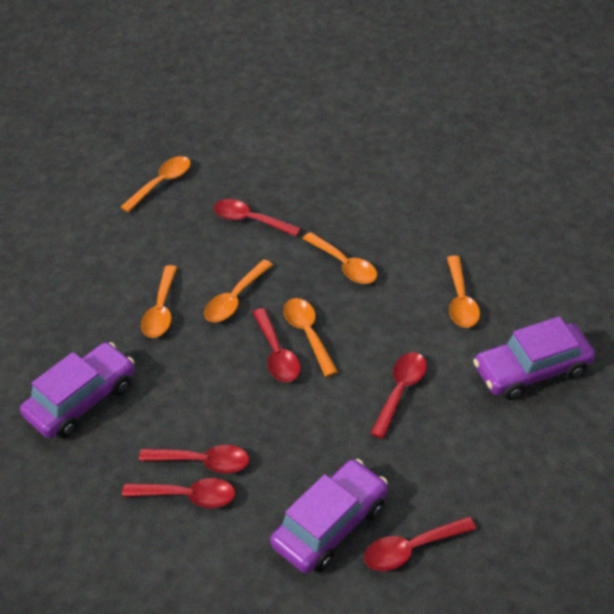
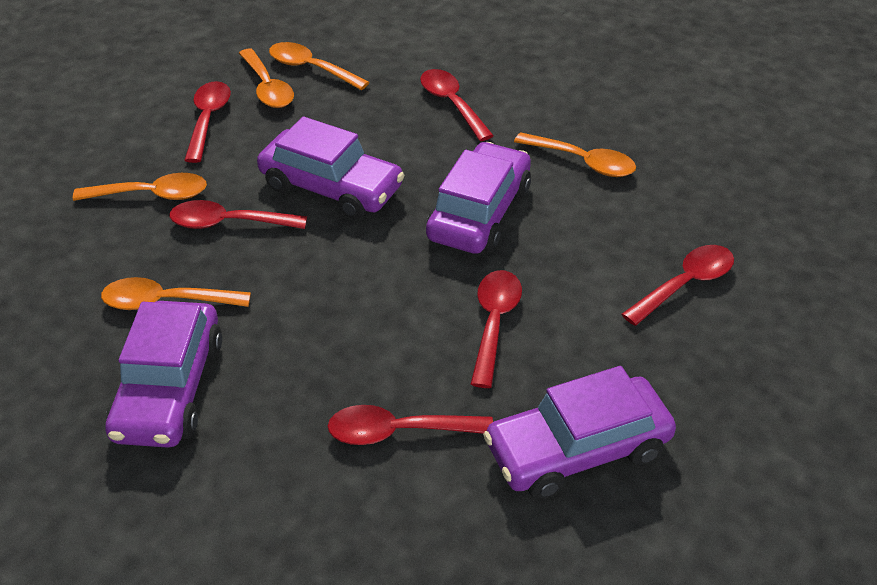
orange spoon: [121,156,191,212] [141,265,177,338] [204,259,273,322] [283,298,338,377] [303,232,377,284] [447,256,480,328] = 6 -> [73,173,207,201] [101,277,251,310] [239,49,294,108] [269,42,369,90] [514,132,636,177] = 5
purple car: [20,342,135,438] [270,459,388,573] [473,316,595,400] = 3 -> [105,301,222,448] [257,116,405,219] [426,142,531,254] [483,366,676,499] = 4

